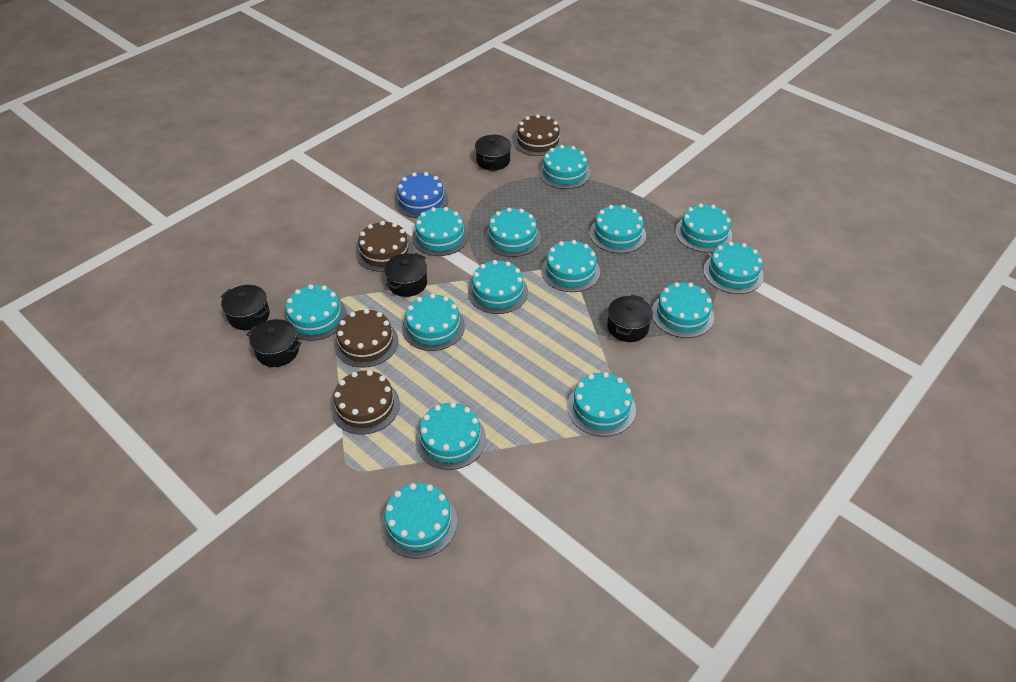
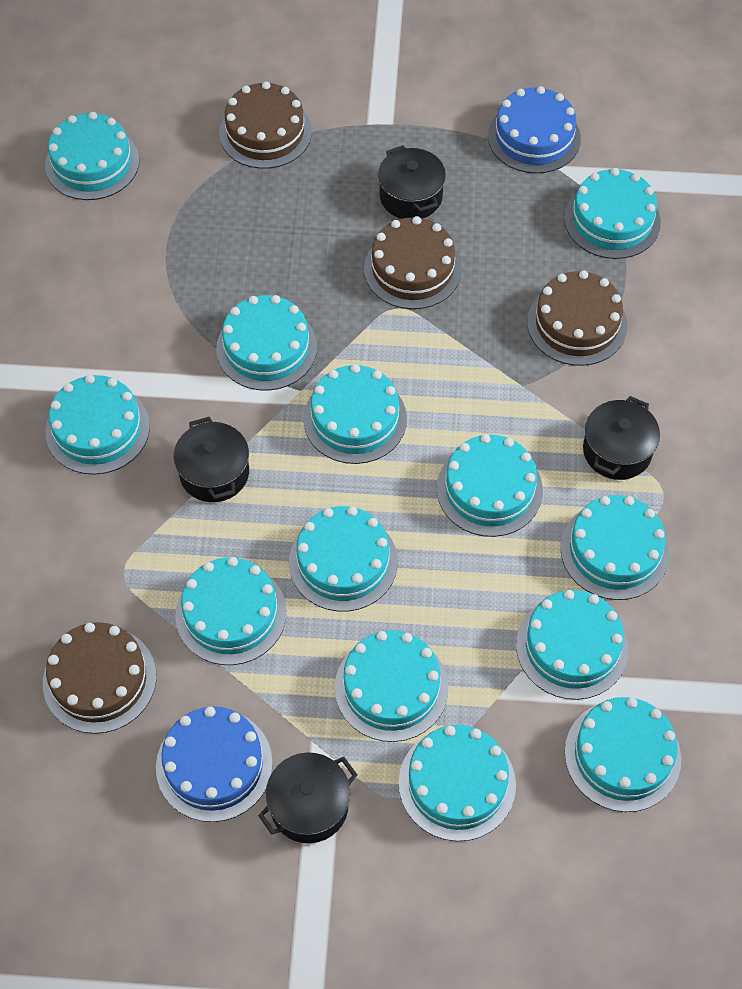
black pot: [221,285,270,330] [246,319,302,367] [384,253,427,297] [475,134,511,171] [607,295,653,342] = 5 -> [173,417,249,502] [258,752,358,843] [378,145,446,219] [583,396,660,480] = 4
blue cake: [394,172,448,218] = 1 -> [156,707,273,822] [488,86,581,174] = 2
turquoise cake: [284,284,347,341] [381,483,457,559] [402,294,465,351] [412,207,469,256] [415,402,486,470] [468,260,528,314] [484,208,541,257] [539,145,591,189] [541,240,600,292] [567,372,636,437] [590,204,646,253] [652,282,714,338] [675,203,732,253] [703,241,763,294] = 14 -> [45,112,139,200] [45,375,150,475] [175,557,286,665] [216,295,317,391] [289,506,398,612] [303,364,407,464] [335,630,448,742] [399,725,516,841] [437,434,543,537] [516,590,628,700] [560,495,669,600] [564,168,661,259] [565,697,681,812] = 13

